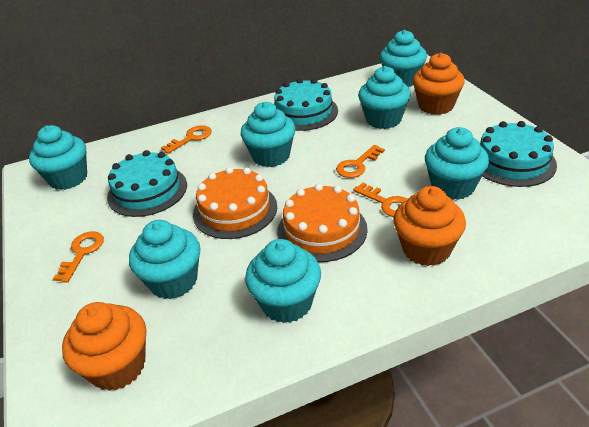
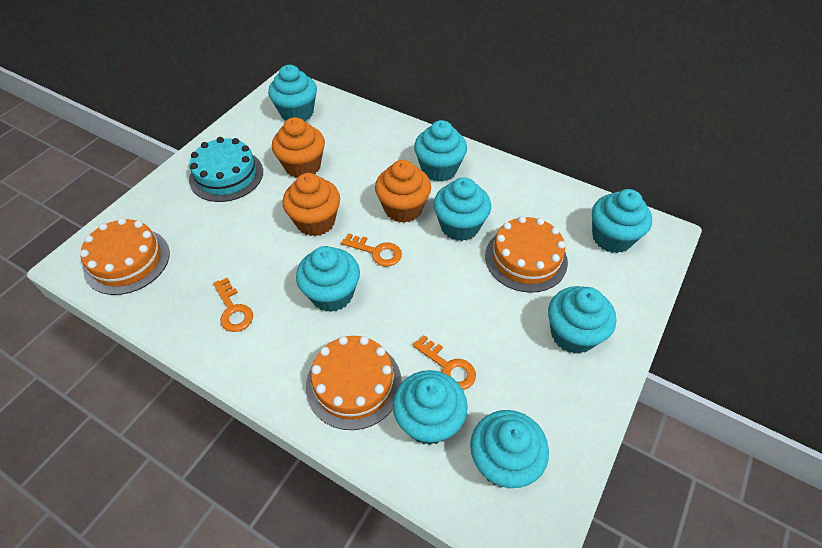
orange cake: [193,167,277,239] [277,184,368,262] = 2 -> [80,218,170,295] [306,336,402,430] [485,216,568,293] = 3
orange key: [53,231,104,283] [161,125,212,154] [336,145,385,178] [353,183,408,217] = 4 -> [213,278,253,332] [341,233,402,266] [413,335,476,390] = 3
turquoise cake: [107,150,187,217] [274,78,338,131] [480,121,557,187] = 3 -> [189,137,263,202] = 1
turquoise cupcake: [29,125,87,190] [129,220,200,299] [241,102,296,167] [245,239,321,323] [358,66,411,129] [380,30,427,87] [425,127,489,200] = 7 -> [268,65,317,121] [296,246,360,312] [393,370,468,445] [414,120,467,182] [433,177,491,241] [470,410,549,488] [548,286,616,354] [592,189,652,253] = 8

